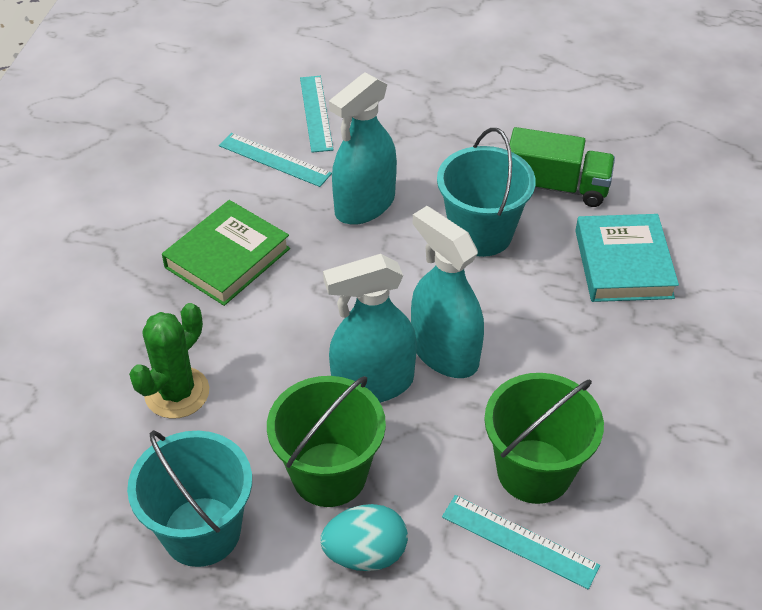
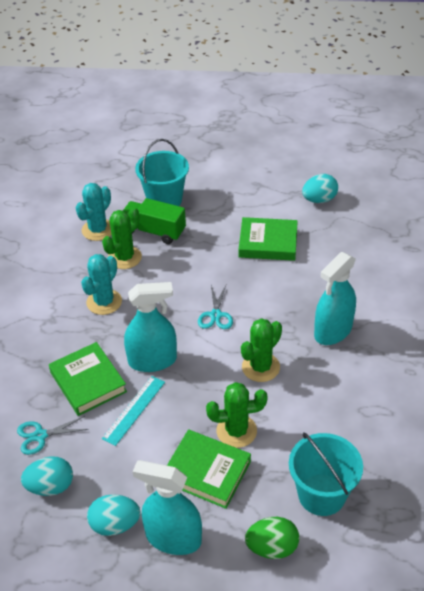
green book: [162,200,290,306] = 1 -> [49,342,127,416] [167,429,251,509] [239,217,298,261] = 3
green bucket: [267,376,386,507] [484,373,604,504] = 2 -> none = 0
green cactus: [129,303,209,419] = 1 -> [102,207,142,269] [206,382,268,448] [241,318,282,382] = 3
green egg: none = 0 -> [245,517,299,559] = 1
turquoise book: [575,214,679,302] = 1 -> none = 0
turquoise cactus: none = 0 -> [76,183,112,241] [81,254,122,315] = 2
turquoise egg: [320,504,408,571] = 1 -> [21,456,73,496] [87,494,140,536] [302,174,338,203] = 3
turquoise ruler: [219,133,332,187] [300,76,333,153] [442,495,600,589] = 3 -> [102,376,165,446] = 1
turquoise scissors: none = 0 -> [17,416,89,455] [198,285,233,329] = 2

